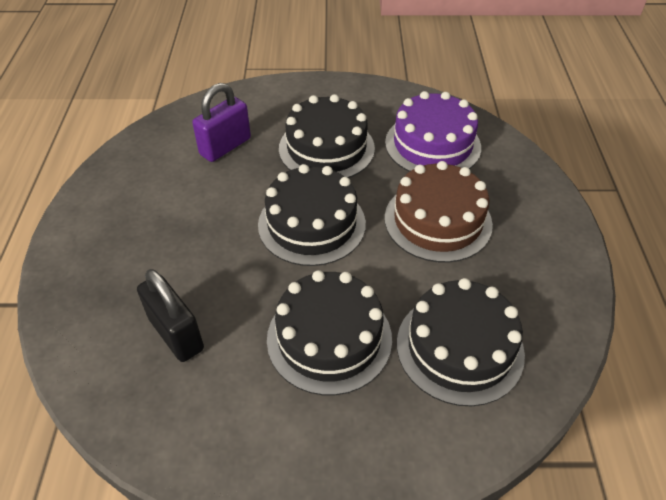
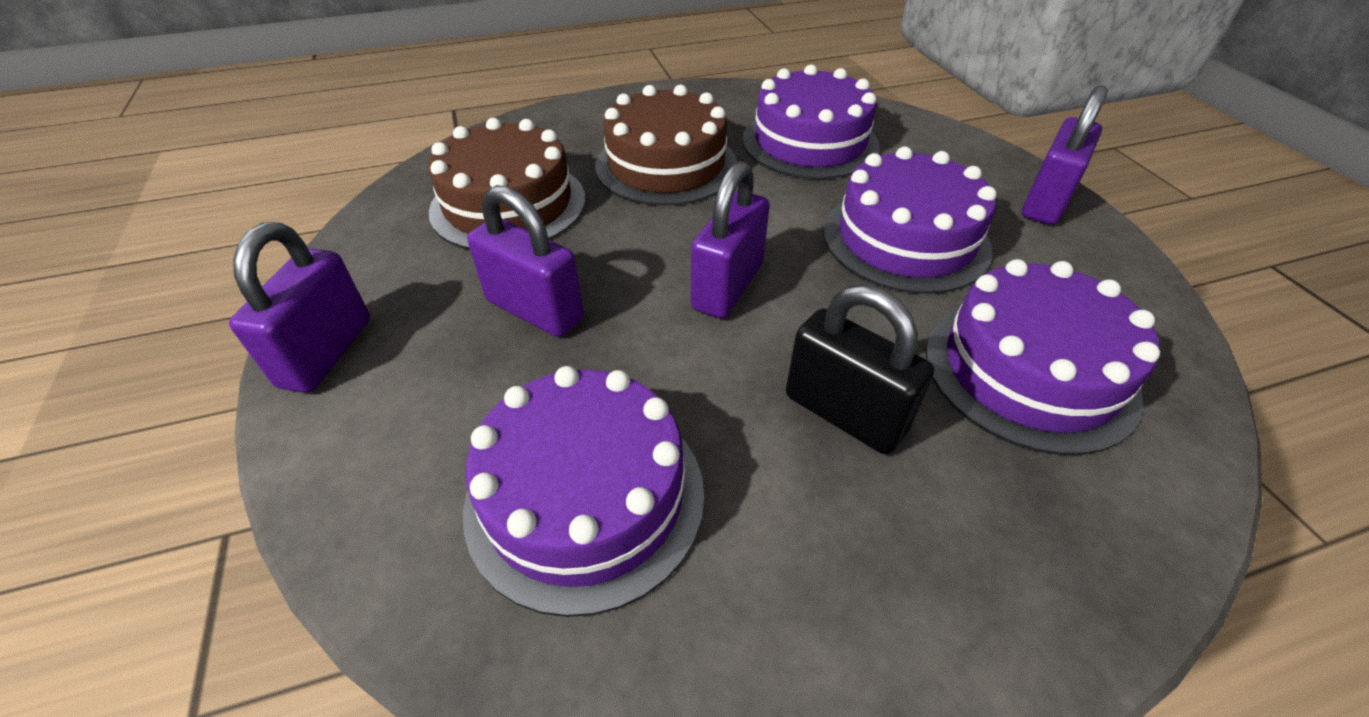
black cake: [258,164,366,266] [267,270,392,395] [279,94,375,178] [397,278,525,406] = 4 -> none = 0
brown cake: [385,161,493,263] = 1 -> [428,118,585,250] [595,85,737,206] = 2
purple cake: [385,91,481,172] = 1 -> [463,366,704,617] [742,64,880,179] [823,146,997,294] [926,259,1160,455] = 4
purple padlock: [192,83,251,162] = 1 -> [229,222,370,393] [467,185,584,337] [691,161,770,319] [1022,85,1108,225] = 4

